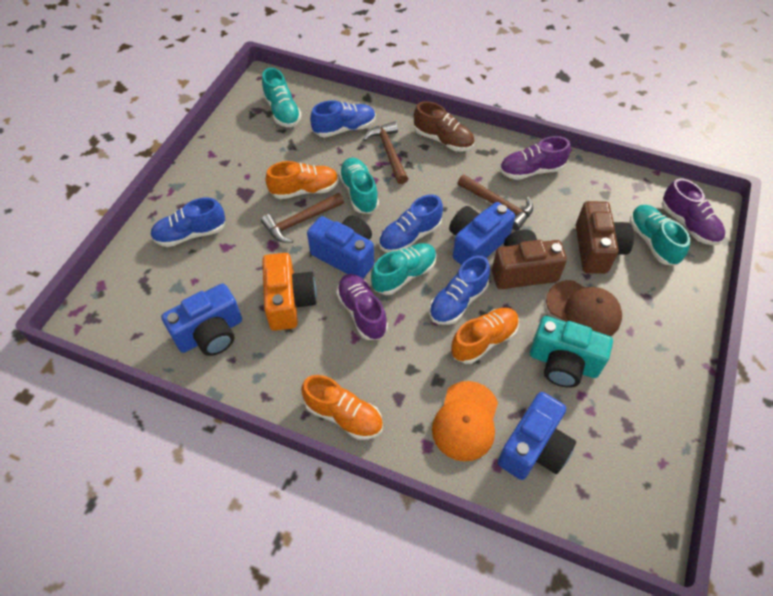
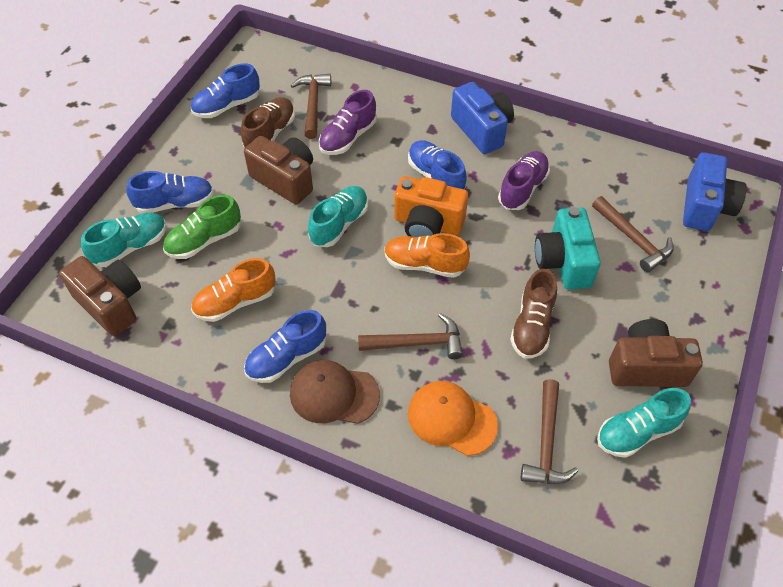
blue camera: [161,284,242,356] [307,216,374,279] [449,202,515,265] [498,392,576,480] = 4 -> [451,82,514,154] [683,152,747,231] = 2
brown camera: [492,229,567,289] [576,201,634,274] = 2 -> [59,256,141,336] [244,136,313,205] [609,319,703,387] = 3
brown hammer: [261,193,344,243] [363,122,408,184] [458,175,533,230] = 3 -> [290,74,331,139] [358,313,463,359] [521,379,578,484] [592,196,674,272] = 4
brown shoe: [414,101,475,152] = 1 -> [241,97,295,148] [510,269,557,359] = 2
green shoe: none = 0 -> [163,195,241,259] = 1
orange shoe: [266,161,339,199] [301,375,383,440] [451,308,519,364] = 3 -> [191,258,276,322] [385,233,470,278] = 2
purple shoe: [336,274,388,340] [500,136,571,180] [662,178,725,245] = 3 -> [319,90,377,155] [498,151,550,210] = 2
turquoise shoe: [262,68,302,127] [339,158,379,214] [371,243,437,295] [630,205,690,265] = 4 -> [81,213,167,267] [308,186,368,247] [597,388,691,458] = 3

